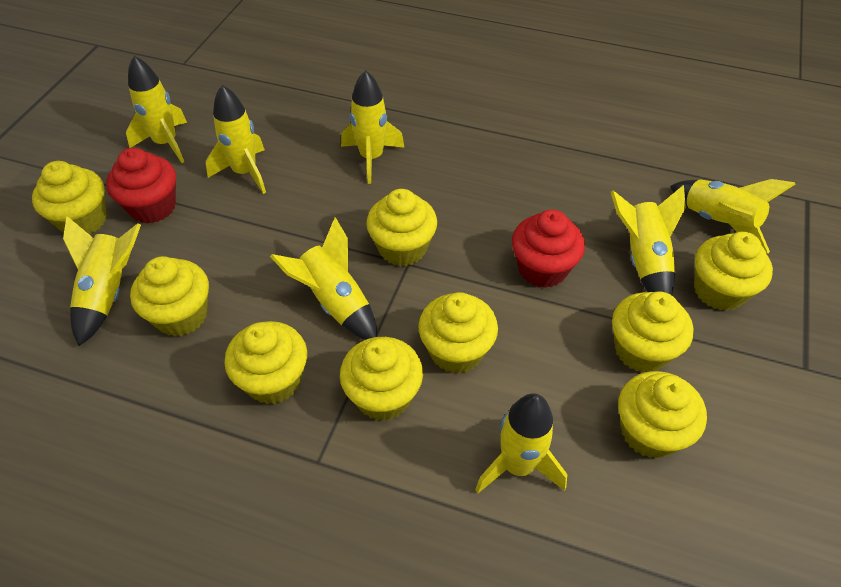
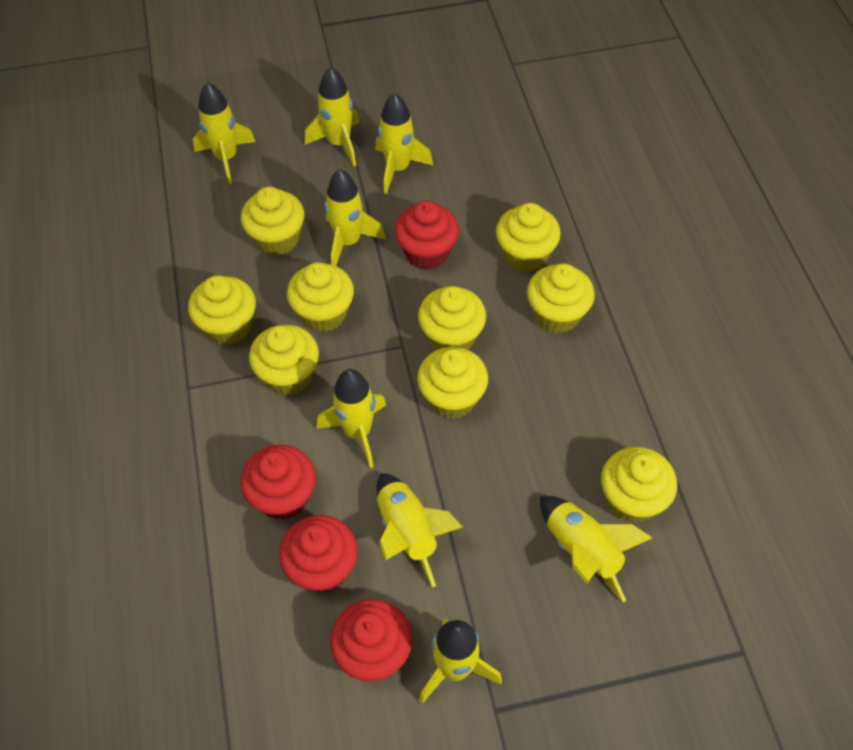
red cupcake: [106,148,176,224] [512,210,585,288] = 2 -> [240,445,316,520] [279,515,358,593] [330,599,412,681] [395,201,459,270] = 4

